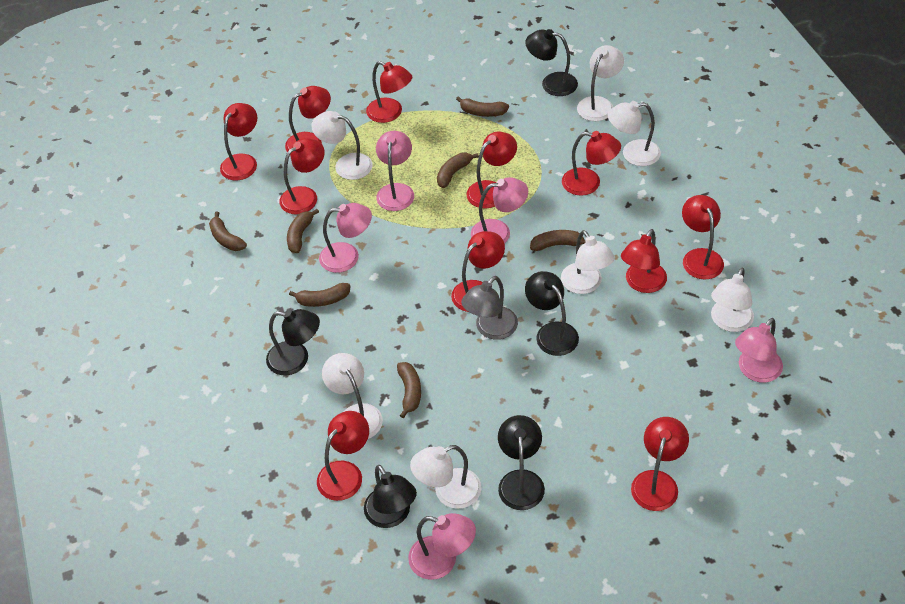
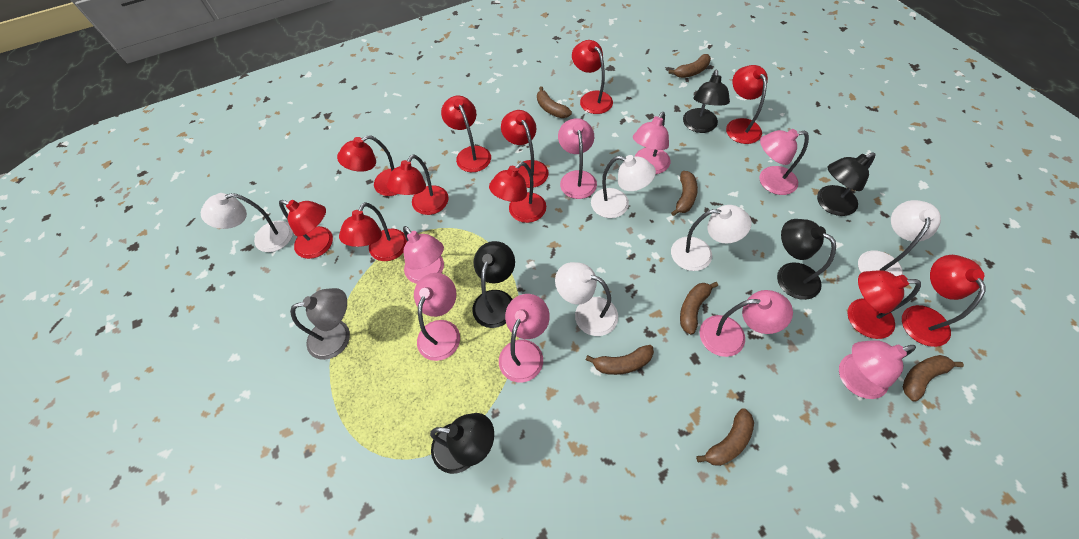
pink lamp: [319,203,372,273] [376,131,414,211] [408,513,476,580] [471,177,528,244] [735,318,783,383] = 5 -> [403,226,444,284] [414,273,460,361] [499,294,550,382] [558,118,597,199] [633,112,670,174] [700,290,793,357] [759,129,809,195] [839,340,916,399] = 8
white lamp: [311,111,373,180] [322,353,383,439] [410,445,482,509] [561,230,615,294] [577,45,624,121] [608,101,661,166] [711,267,754,332] = 7 -> [201,193,293,252] [555,262,618,336] [591,155,656,218] [671,205,752,271] [858,200,941,276] = 5

